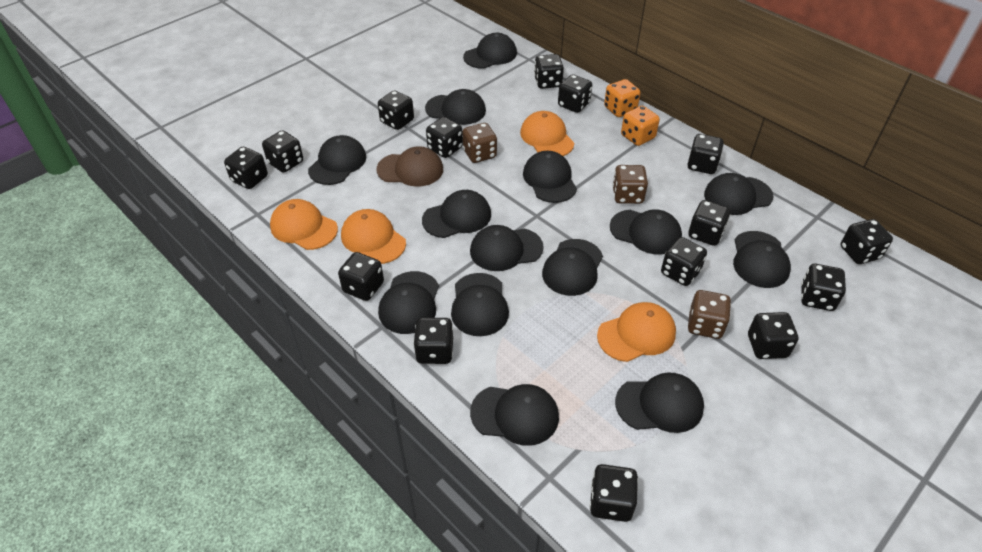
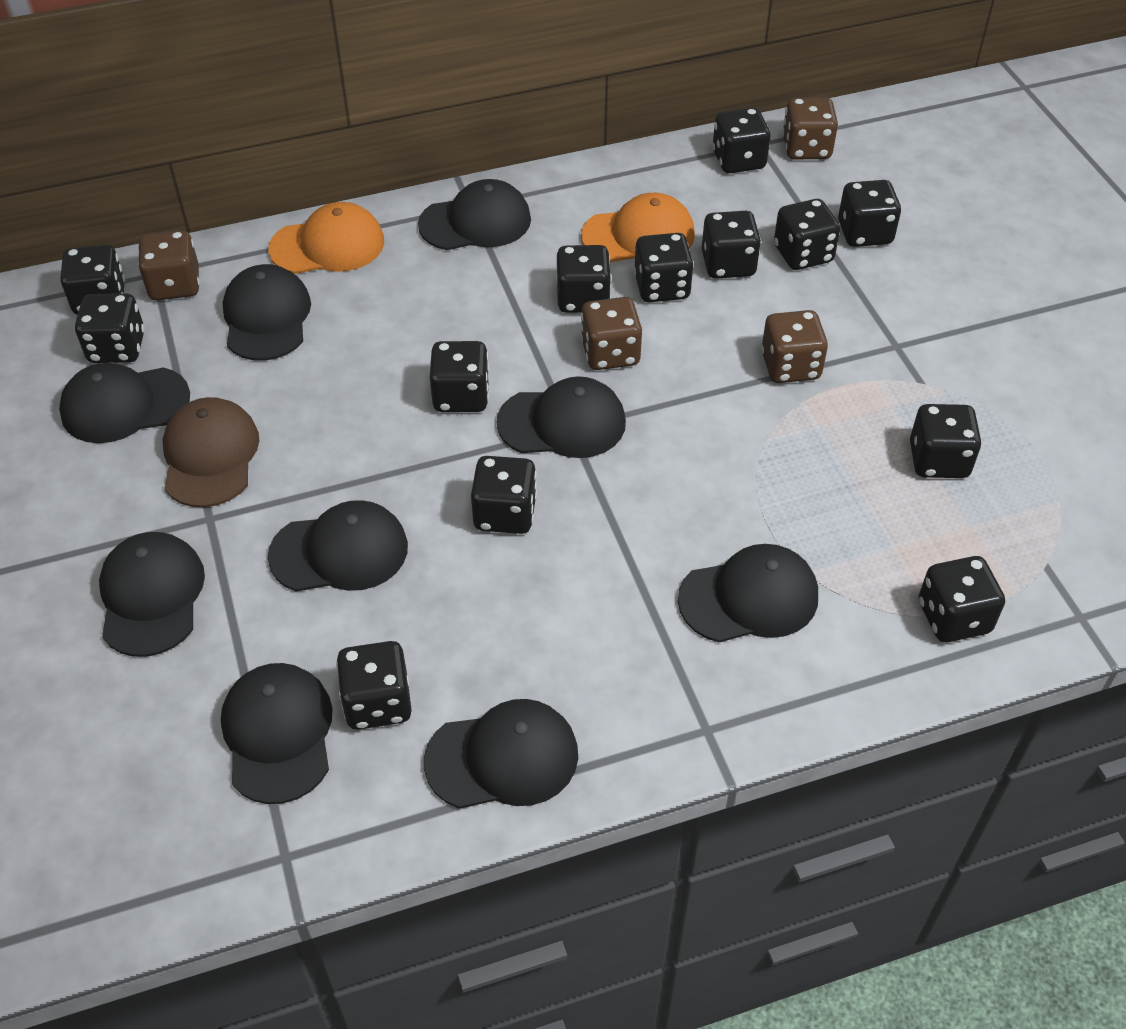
black cap: [308,135,366,185] [378,271,439,334] [422,190,491,238] [425,89,486,125] [451,273,509,336] [463,33,517,69] [470,225,544,271] [470,384,559,446] [523,151,577,203] [542,239,603,296] [610,209,682,255] [615,372,704,433] [704,173,773,215] [733,231,791,288] = 14 -> [59,363,190,443] [99,532,205,657] [221,663,333,804] [223,264,311,361] [268,500,408,592] [418,179,531,250] [424,699,578,809] [497,376,626,458] [678,544,818,642] = 9
black dice: [224,147,268,189] [262,130,303,172] [338,252,384,301] [378,91,414,130] [413,318,453,364] [426,117,463,158] [534,54,564,89] [558,74,592,113] [590,464,638,522] [661,237,707,286] [687,134,724,174] [688,200,730,246] [748,312,798,359] [801,264,846,311] [841,219,893,264] = 15 -> [60,245,125,315] [75,293,145,363] [336,641,412,730] [430,341,490,412] [471,456,537,534] [556,245,611,313] [634,233,694,302] [702,211,761,279] [712,108,771,173] [774,199,840,270] [838,180,901,247] [910,404,982,478] [919,556,1005,642] = 13
brown dice: [463,123,497,163] [612,165,648,204] [688,290,731,339] = 3 -> [138,230,200,300] [581,297,642,370] [761,310,828,383] [782,97,838,160] = 4
orange cap: [270,199,338,250] [341,209,406,264] [520,111,574,156] [597,302,676,362] = 4 -> [268,202,384,274] [581,193,695,262] = 2
orange dice: [604,79,640,117] [621,106,660,146] = 2 -> none = 0

